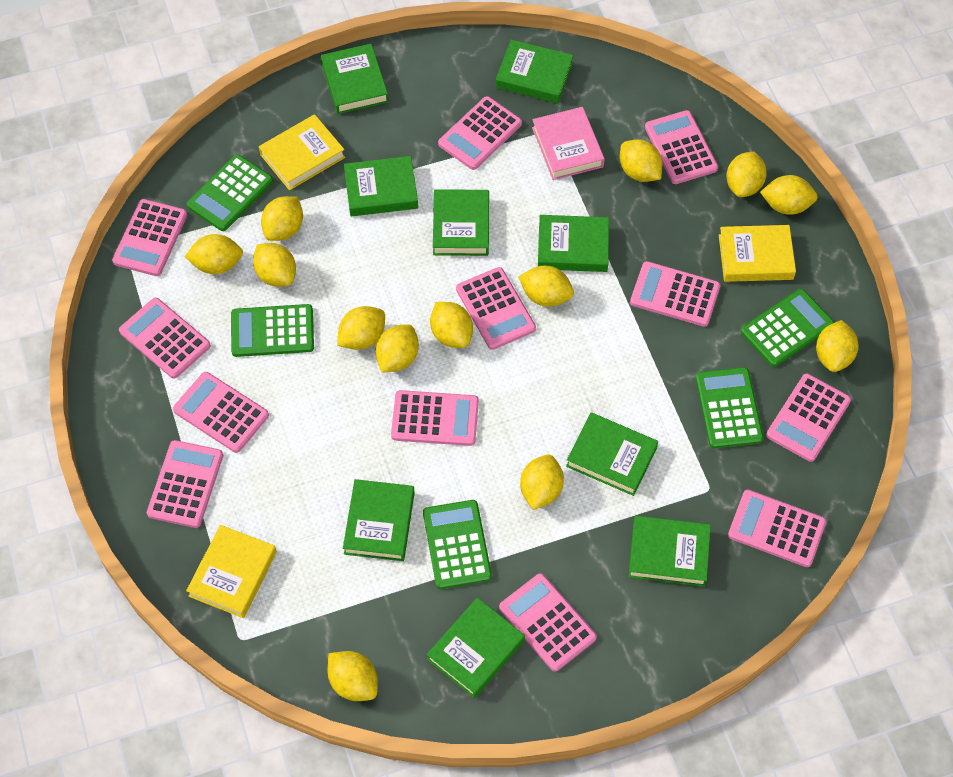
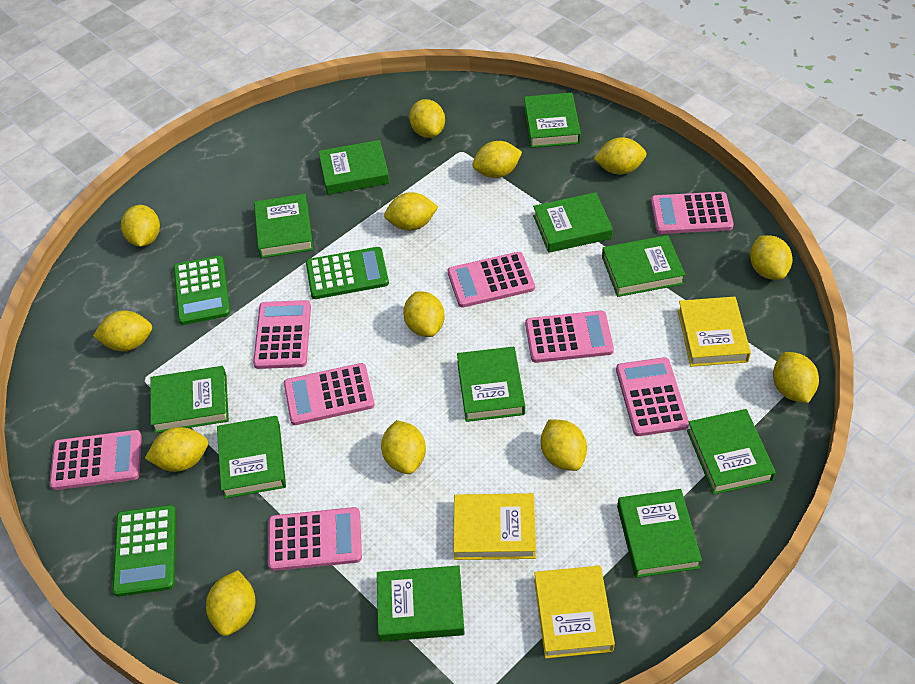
green book: [321,44,388,114] [343,479,415,561] [344,156,418,216] [427,598,525,698] [433,189,489,256] [496,40,574,103] [538,215,609,272] [566,413,658,496] [628,516,711,587] = 9 -> [150,366,229,433] [217,416,286,498] [254,194,313,258] [318,140,390,195] [377,566,465,642] [457,347,525,422] [524,93,581,148] [533,192,613,253] [602,235,685,297] [617,489,702,578] [687,409,776,495] = 11
green calculator: [187,154,273,231] [231,304,314,357] [423,500,492,589] [696,367,764,449] [741,289,834,367] = 5 -> [112,505,176,597] [173,256,230,325] [306,247,389,299] = 3
pink book: [532,107,605,180] = 1 -> none = 0
pink calculator: [112,199,187,276] [119,297,211,379] [147,440,223,528] [173,372,269,453] [391,390,479,446] [438,96,522,170] [456,267,536,350] [499,573,597,672] [630,261,720,327] [645,110,718,184] [728,490,826,567] [766,373,851,462] = 12 -> [50,430,142,490] [253,300,311,369] [268,507,362,571] [284,363,375,425] [448,252,535,308] [525,311,614,363] [616,357,689,436] [651,192,734,234] = 8

